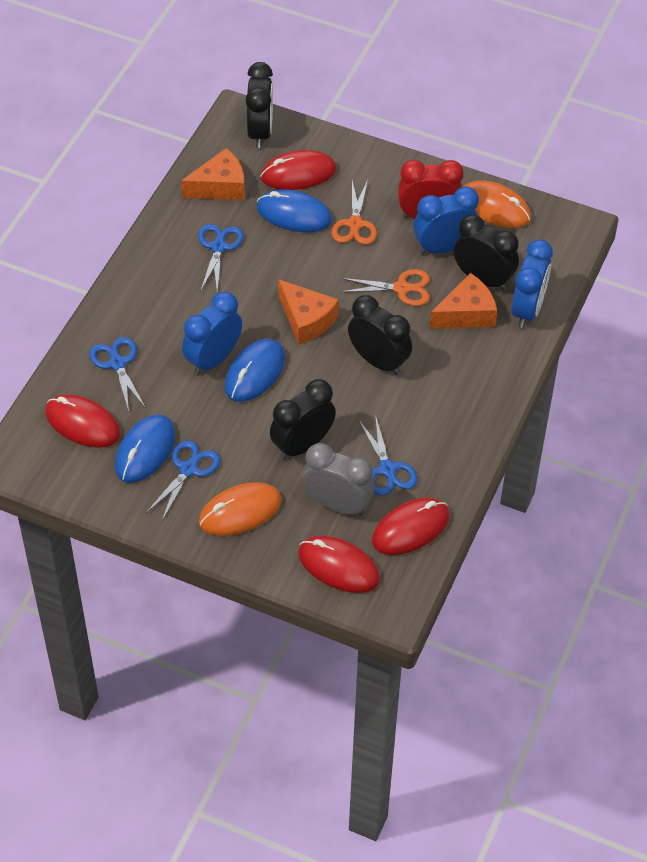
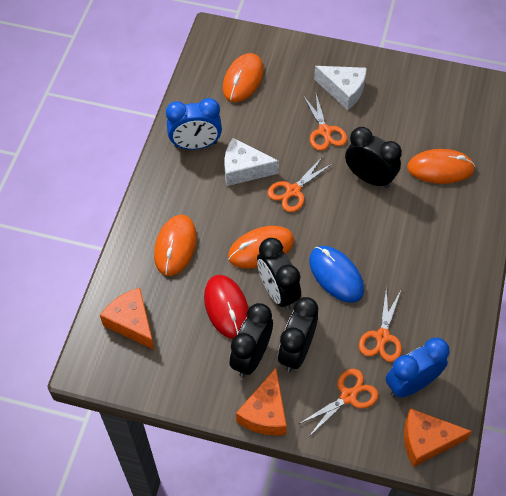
blue clock: [182,292,242,376] [413,186,479,255] [511,239,553,328] = 3 -> [166,98,222,150] [386,338,450,398] = 2
blue mouse: [115,415,175,483] [225,339,285,402] [256,189,332,232] = 3 -> [309,246,364,303] = 1
blue scissors: [89,337,146,412] [146,440,220,521] [198,224,244,292] [358,415,417,496] = 4 -> none = 0
grey clock: [303,443,375,516] = 1 -> none = 0
orange mouse: [199,482,282,536] [463,180,531,228] = 2 -> [154,215,197,276] [223,53,264,102] [228,226,294,268] [407,149,475,184] = 4
orange scissors: [332,180,377,245] [340,269,430,306] = 2 -> [267,156,333,212] [299,369,379,436] [303,94,347,151] [359,288,402,362] = 4
red clock: [398,160,464,219] = 1 -> none = 0
red mouse: [45,394,120,448] [260,150,336,190] [298,535,380,593] [372,498,450,555] = 4 -> [204,275,249,339] = 1
white cheese: none = 0 -> [224,138,279,186] [314,66,367,110] = 2

